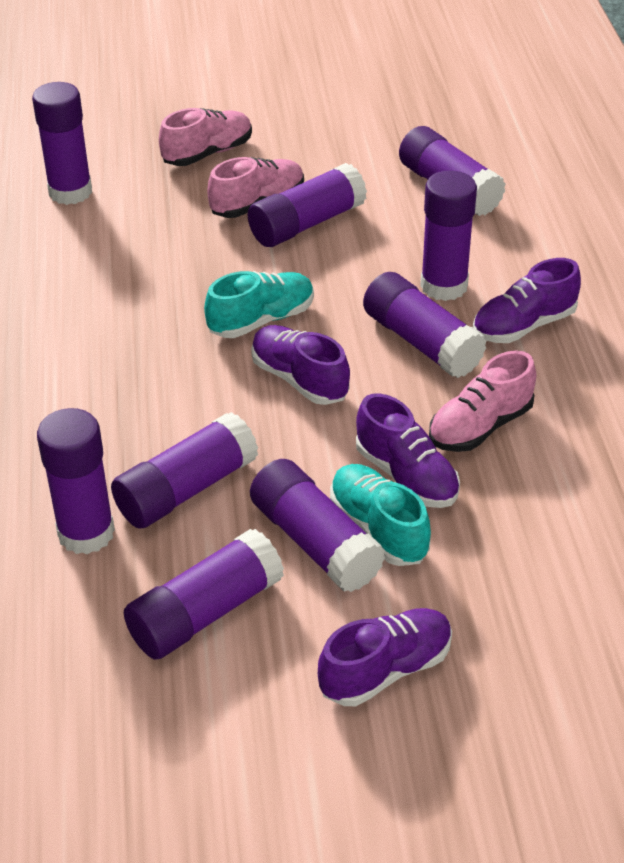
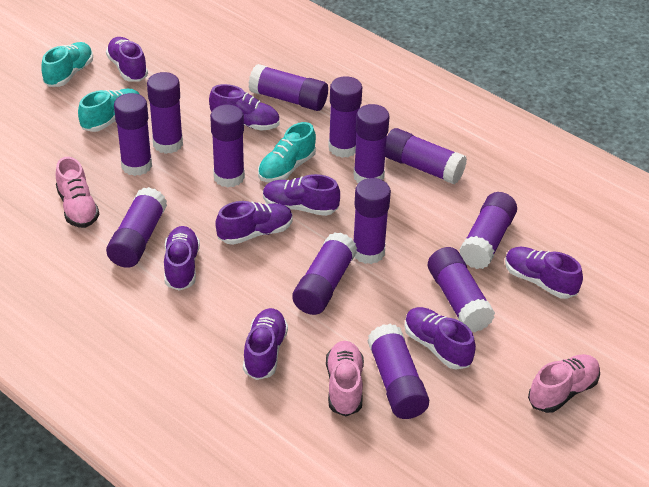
purple glue stick: [32,82,92,205] [37,408,115,554] [111,412,258,529] [124,529,284,659] [248,163,367,247] [250,459,386,592] [363,272,486,378] [399,126,506,216] [420,170,477,301] = 9 -> [106,187,167,268] [114,93,152,176] [147,72,183,154] [210,104,245,188] [248,64,328,111] [292,232,357,315] [328,76,362,158] [353,178,391,264] [354,104,390,183] [367,324,429,419] [385,128,467,184] [428,247,495,332] [459,192,517,269] = 13
purple shoe: [251,325,350,405] [318,608,452,706] [356,393,460,508] [473,258,581,343] = 4 -> [106,37,148,82] [164,226,200,291] [209,84,280,131] [215,201,293,245] [243,308,288,380] [263,174,340,216] [405,307,476,370] [505,247,583,299] = 8
turquoise shoe: [204,271,314,338] [330,464,431,566] = 2 -> [41,42,93,87] [78,89,140,132] [258,122,316,182] = 3

